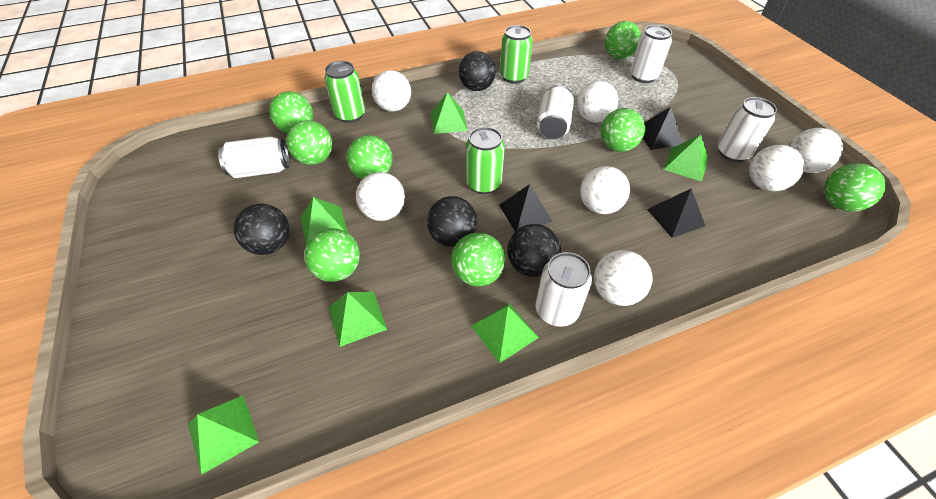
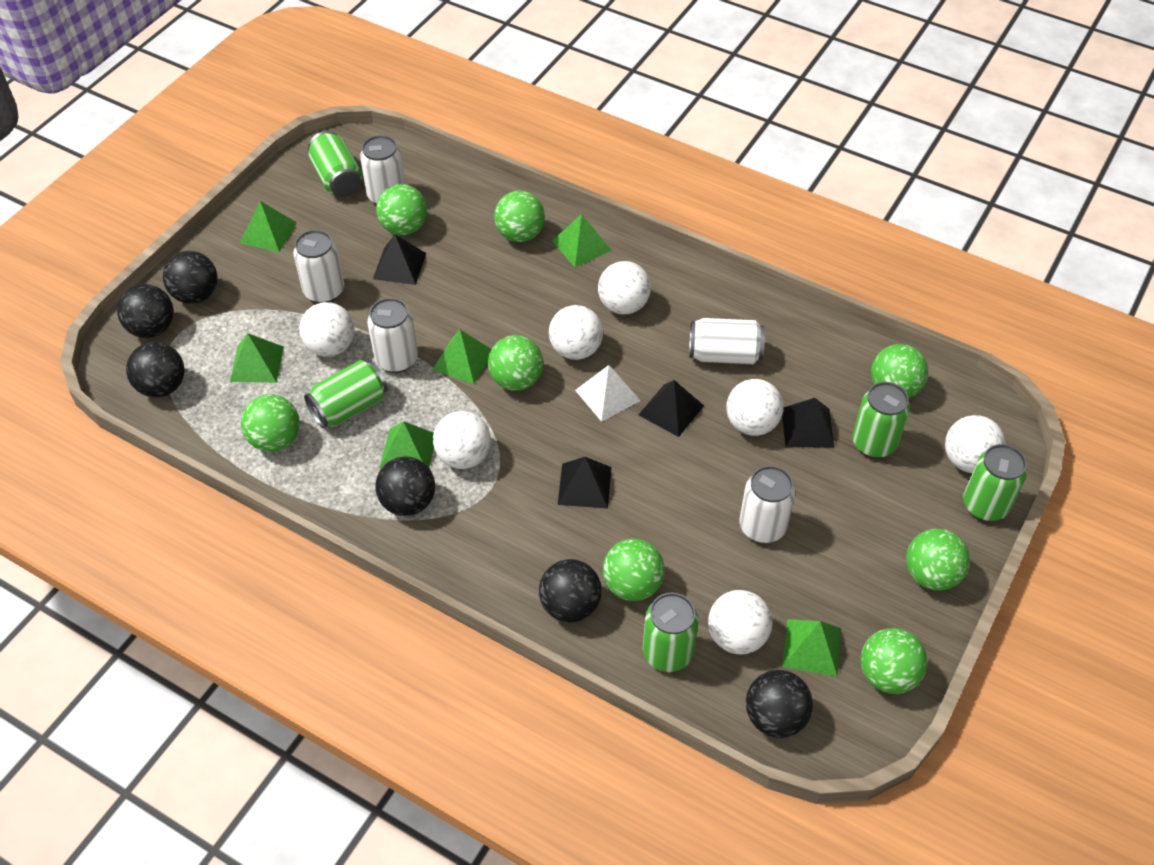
black ball: [234,204,290,255] [427,196,477,247] [459,51,496,91] [507,224,561,277] = 4 -> [117,284,174,338] [126,342,185,397] [163,251,217,304] [375,456,435,516] [539,559,602,623] [746,670,813,738] = 6
black pyramid: [499,184,553,231] [643,107,683,150] [647,189,705,238] = 3 -> [373,235,426,285] [558,457,612,508] [639,380,704,437] [782,398,835,448] = 4
green can: [324,61,365,123] [466,127,505,194] [500,25,533,84] = 3 -> [304,360,388,428] [308,131,362,197] [643,593,699,672] [852,382,910,458] [963,444,1027,521] = 5
white pyramid: none = 0 -> [575,365,641,422] = 1

